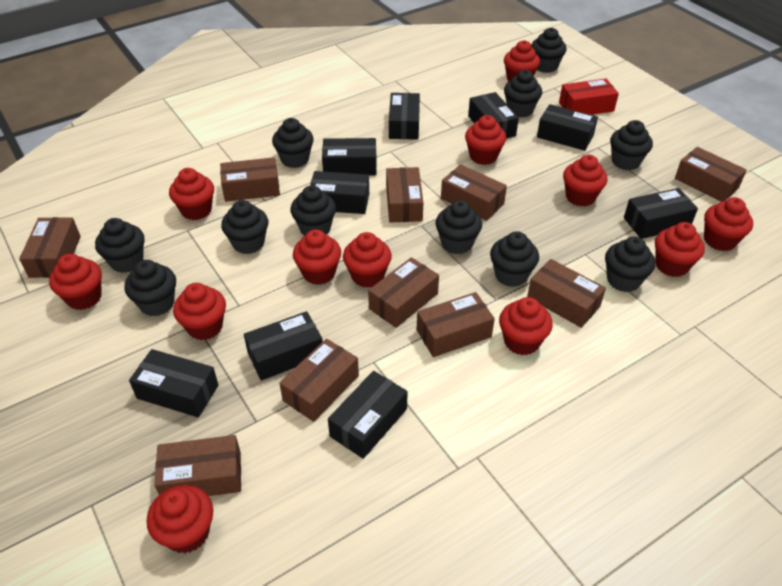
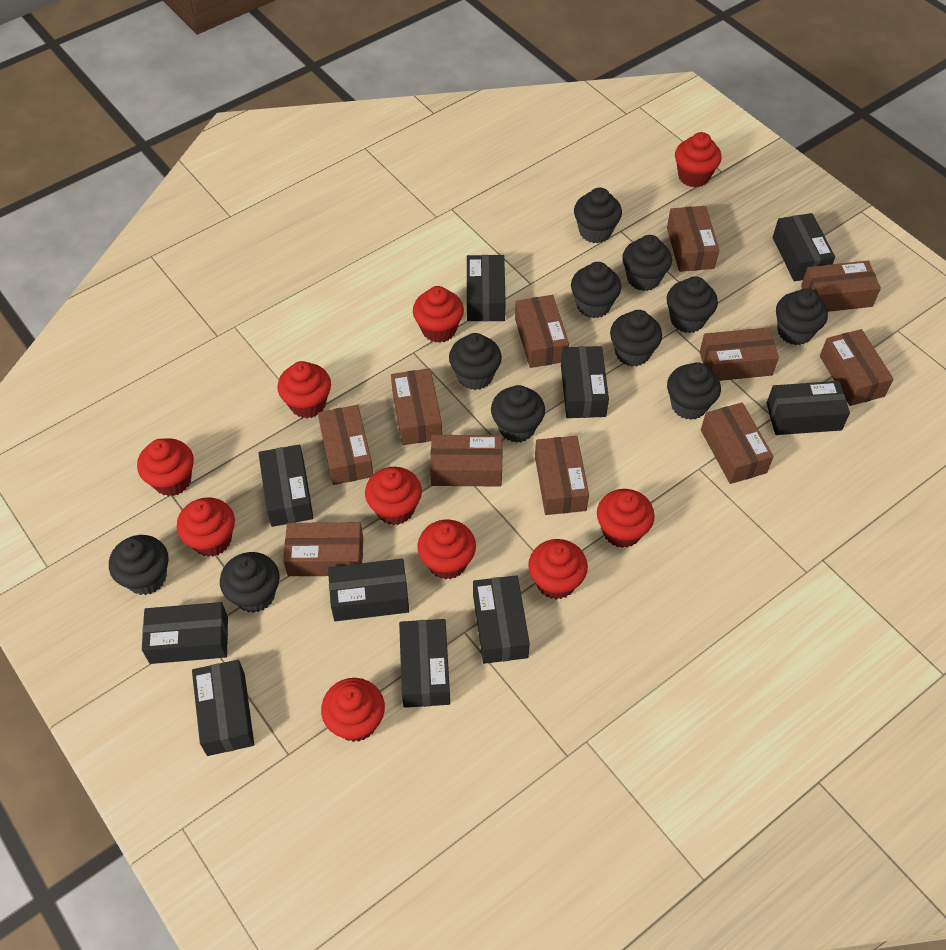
black box: [129,349,218,417] [244,311,323,380] [310,171,369,214] [322,138,377,175] [328,371,408,459] [389,93,420,140] [468,92,519,138] [537,104,598,151] [624,188,698,239] = 9 -> [142,602,228,664] [192,660,254,756] [258,445,313,527] [328,559,409,621] [399,619,450,708] [467,255,506,321] [473,575,530,664] [561,346,609,418] [767,381,850,435] [773,213,835,281] = 10
brown box: [19,217,81,278] [154,435,241,496] [220,157,280,202] [279,339,359,422] [368,257,439,328] [386,167,423,223] [417,292,495,357] [441,164,507,221] [527,259,606,328] [675,147,747,202] = 10 -> [283,522,363,576] [318,405,373,485] [391,368,442,445] [430,435,502,487] [515,295,569,368] [535,436,589,515] [667,206,719,272] [700,327,779,381] [701,402,774,484] [801,261,881,312] [820,329,894,406] = 11
red box: [559,79,619,115] = 1 -> none = 0
red cupcake: [49,254,102,310] [147,485,213,554] [169,168,214,220] [173,283,226,340] [293,229,341,285] [343,232,392,288] [465,115,506,165] [499,297,553,355] [504,40,540,82] [563,155,608,206] [655,222,705,277] [704,197,753,251] = 12 -> [137,438,194,496] [177,497,235,557] [277,361,331,418] [321,678,385,742] [365,467,422,525] [413,286,464,343] [417,519,476,580] [528,539,588,599] [597,489,655,548] [675,132,722,187] = 10

